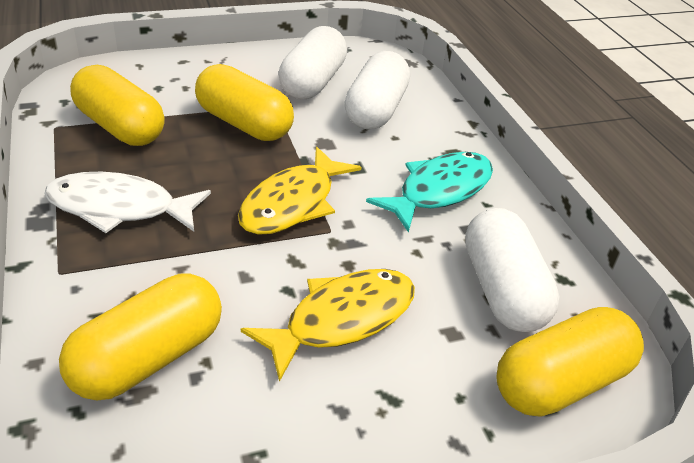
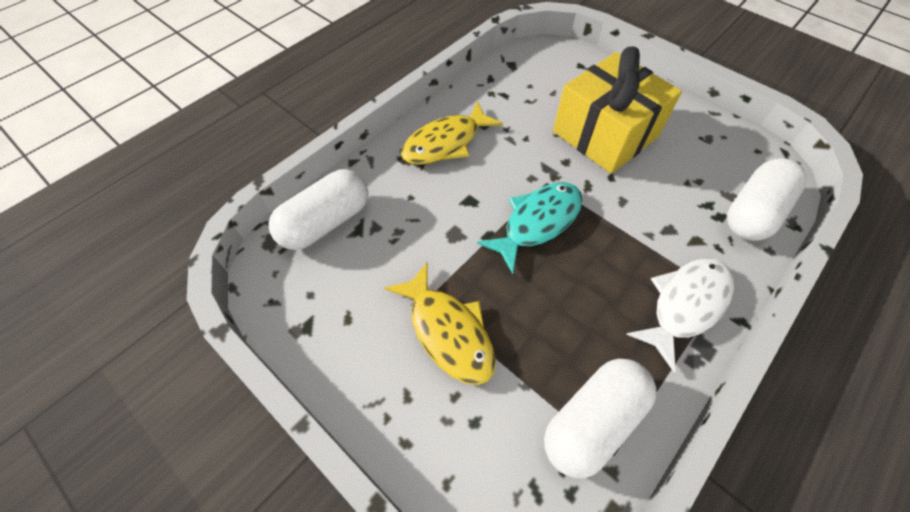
yellow capsule: [59,273,222,400] [70,65,165,146] [195,64,294,141] [496,307,644,417] = 4 -> none = 0
yellow gift: none = 0 -> [553,47,682,174] = 1

